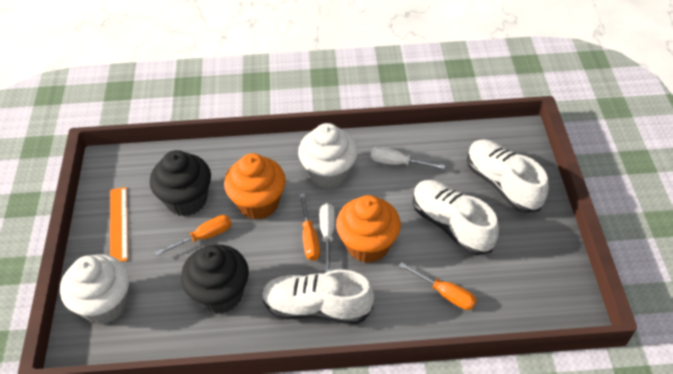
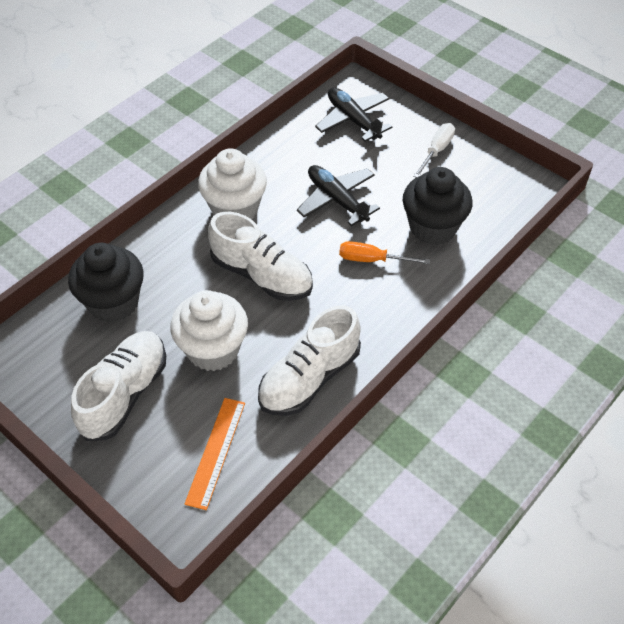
black plane: none = 0 -> [297,165,380,226] [315,88,392,142] = 2
orange cupcake: [224,153,286,220] [336,195,401,263] = 2 -> none = 0
orange screwdriver: [155,215,232,256] [300,194,320,261] [399,262,477,310] = 3 -> [339,241,430,264] = 1
white screwdriver: [319,203,335,272] [371,147,445,169] = 2 -> [413,123,455,178] = 1

